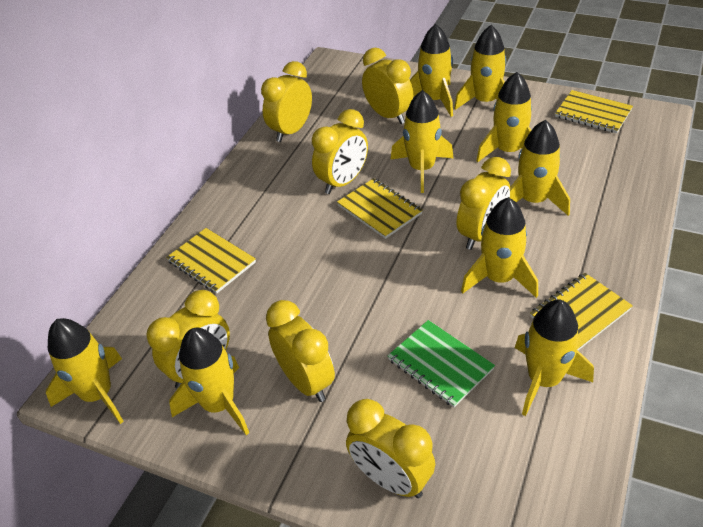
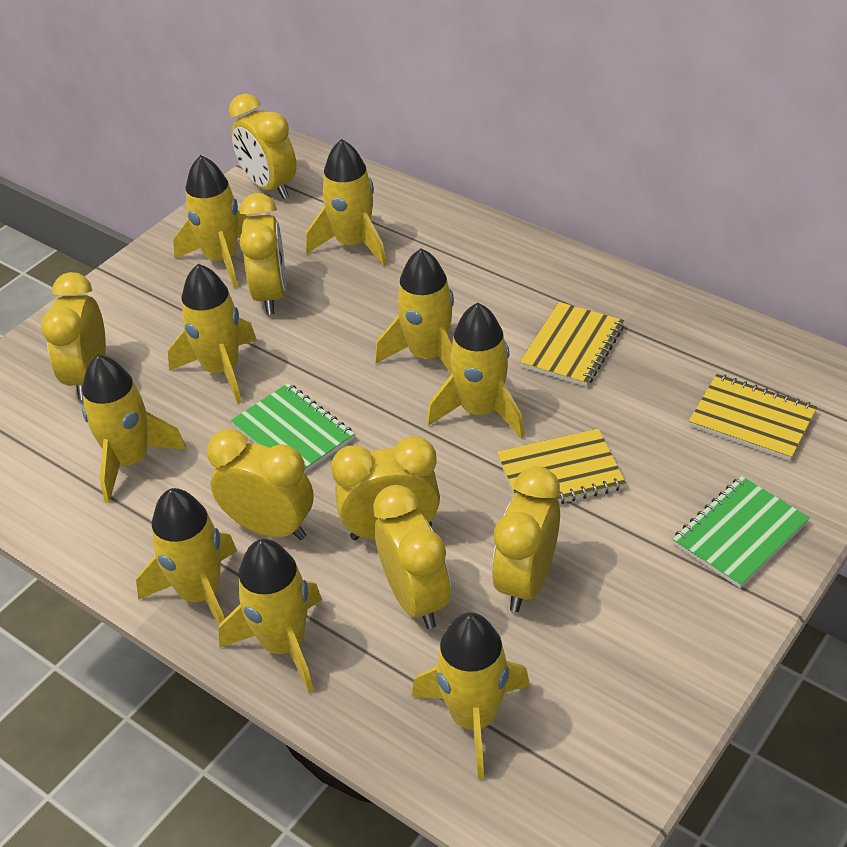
green notebook: [388,320,495,408] = 1 -> [231,383,354,473] [673,476,810,588] = 2
yellow notebook: [166,228,256,294] [337,178,423,239] [530,273,633,350] [555,90,633,134] = 4 -> [497,429,626,504] [520,302,624,387] [689,374,817,461] = 3

